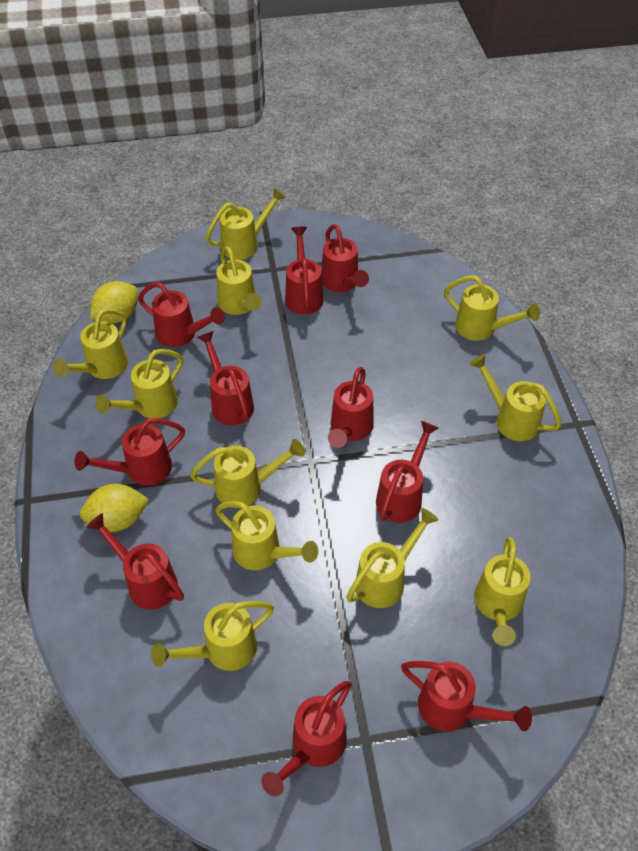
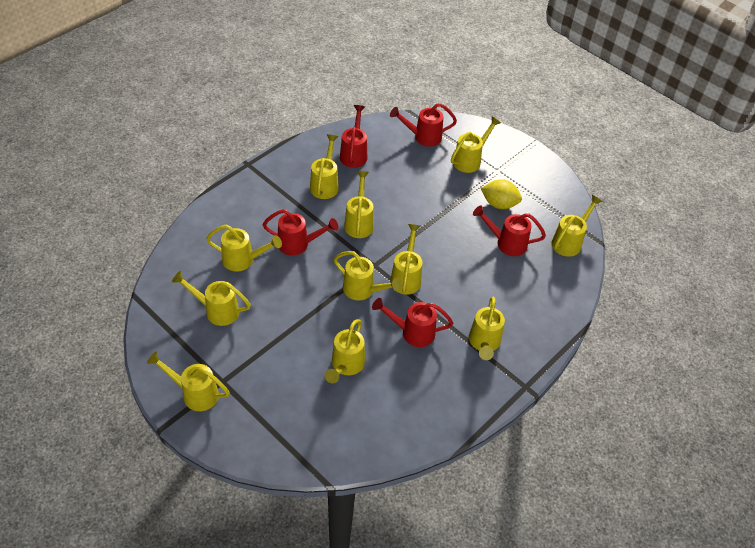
red watering can: [75,418,185,486] [87,513,184,610] [138,282,225,347] [197,331,254,425] [261,681,351,796] [285,227,324,314] [321,224,369,292] [328,367,374,448] [376,421,439,523] [401,661,532,732] = 10 -> [262,209,338,256] [340,105,367,168] [372,298,453,347] [390,103,457,147] [473,206,546,256] = 5
yellow lemon: [80,484,149,532] [90,281,138,324] = 2 -> [481,179,522,209] = 1

